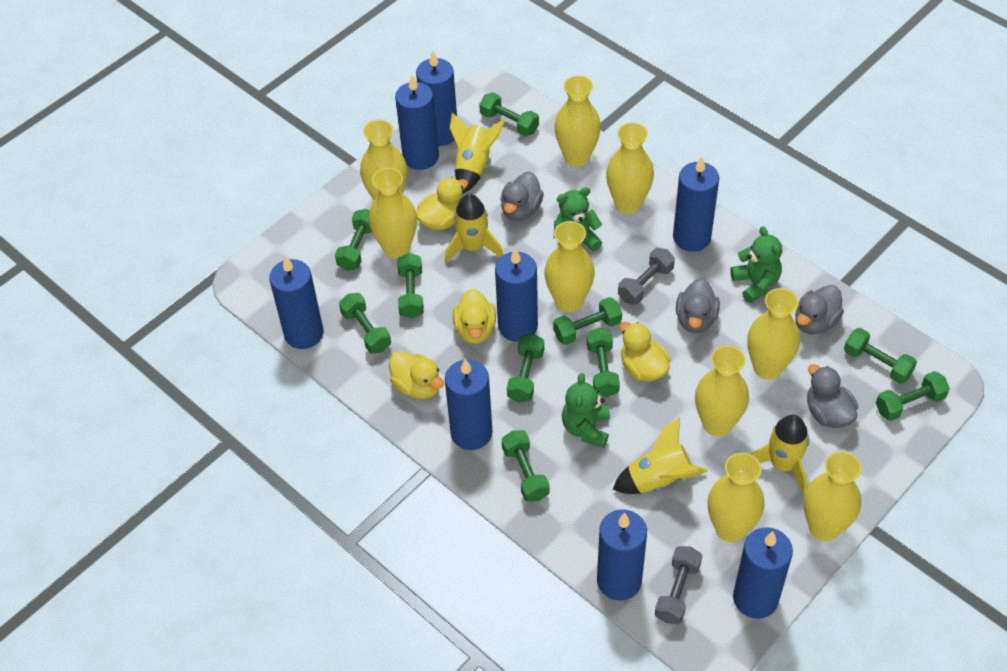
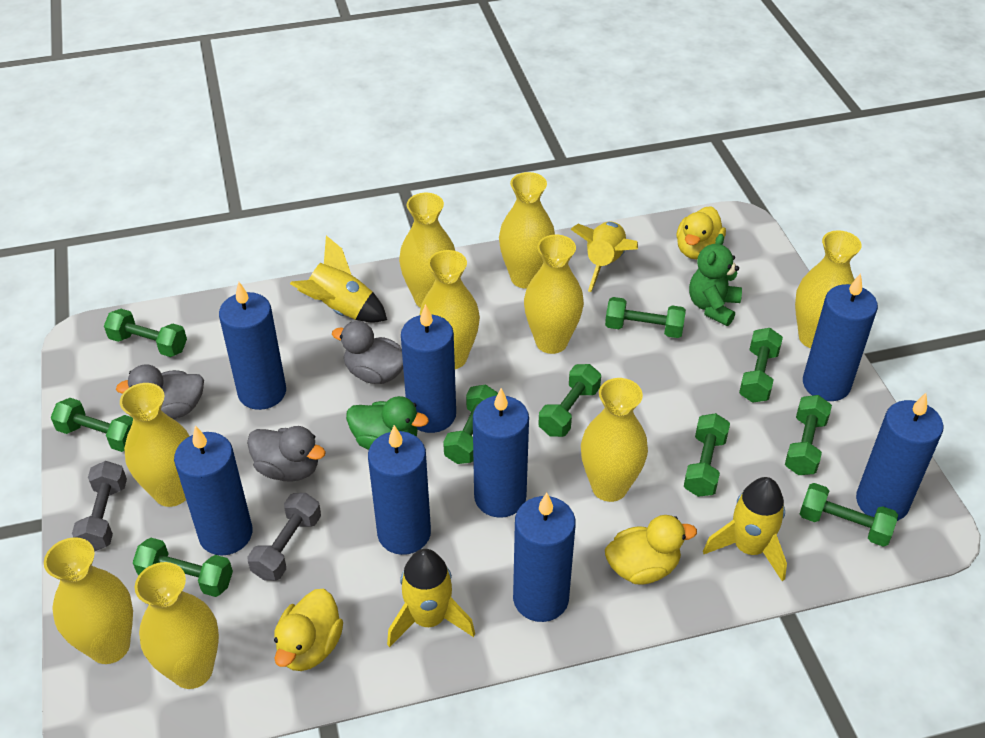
green duck: none = 0 -> [346,396,429,450] = 1
green teddy bear: [554,187,602,251] [562,373,610,448] [731,226,782,303] = 3 -> [689,234,742,326] = 1
grey duck: [500,172,544,221] [676,278,720,333] [795,285,844,334] [807,364,858,428] = 4 -> [116,364,204,419] [247,426,326,482] [332,321,403,384] = 3
yellow duck: [389,351,444,399] [416,177,468,231] [453,288,496,344] [620,322,671,382] = 4 -> [274,589,343,671] [605,515,697,584] [676,206,726,260] = 3

